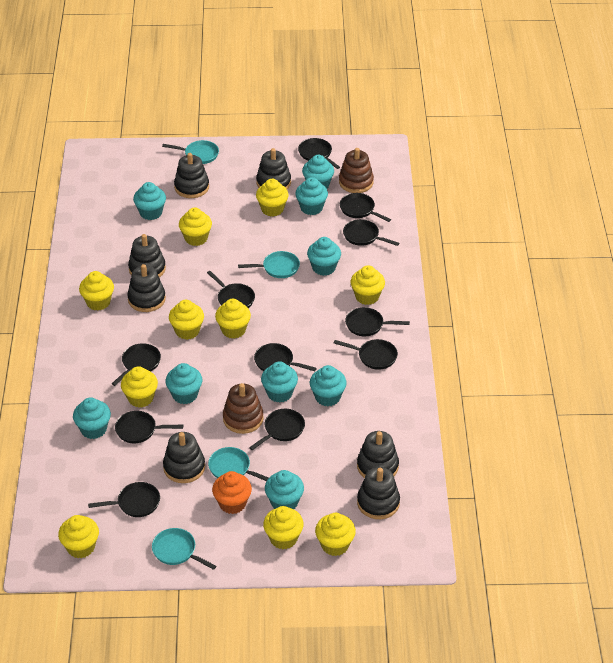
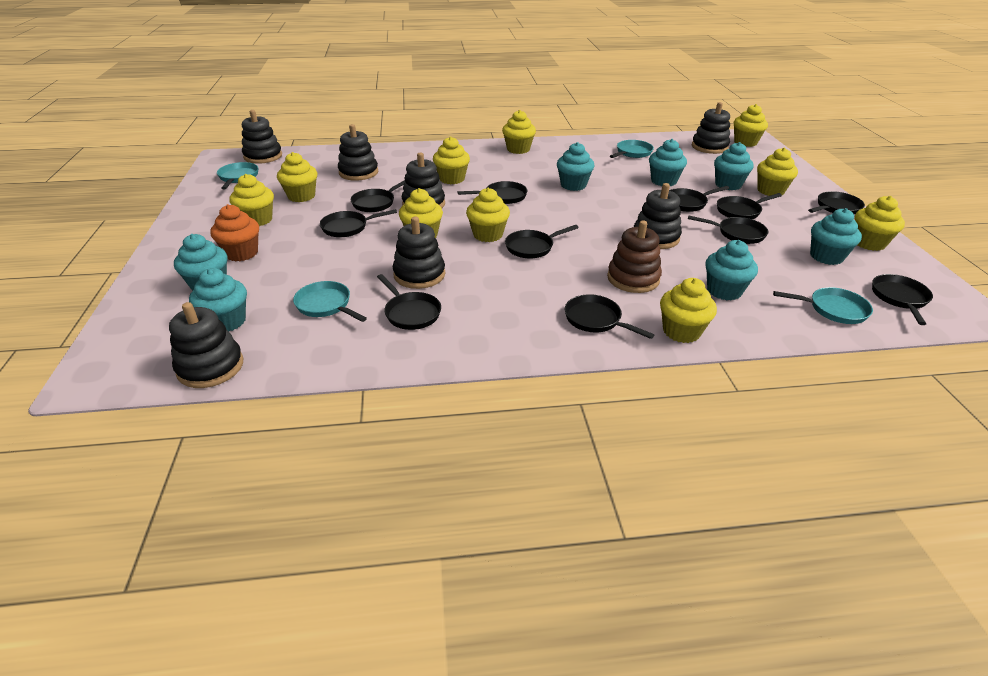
brown stacking toy: [223,383,264,434] [339,148,374,193] = 2 -> [607,220,662,293] = 1
turquoise cupcake: [73,397,111,439] [133,182,166,220] [165,363,202,404] [261,361,298,403] [265,470,304,509] [295,177,328,215] [302,155,334,188] [307,237,341,276] [310,365,347,406] = 9 -> [174,234,227,291] [189,268,247,331] [557,142,595,191] [649,139,687,186] [705,240,758,301] [714,142,754,190] [810,208,862,265] = 7

